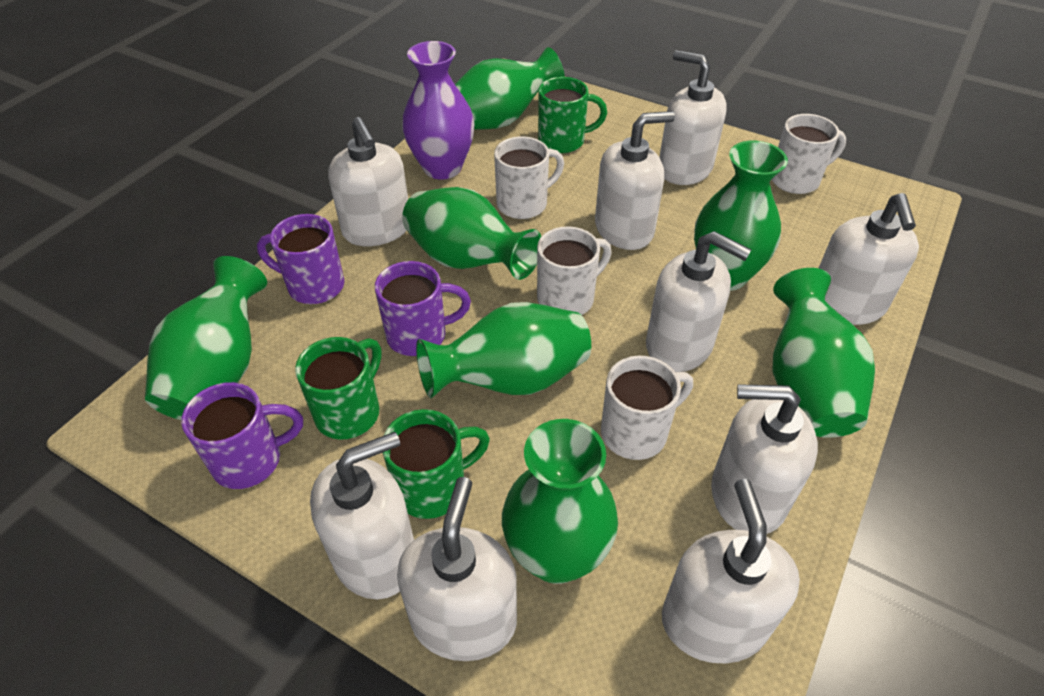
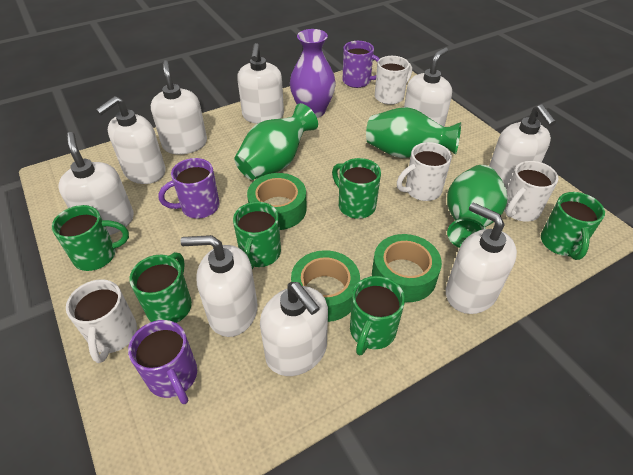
green mug: [295,337,381,440] [383,409,490,519] [538,77,607,153] = 3 -> [52,205,129,271] [129,252,192,323] [233,202,281,269] [332,158,381,219] [350,276,405,356] [541,192,605,260] = 6
green tape: none = 0 -> [247,173,307,230] [291,250,360,322] [372,234,442,302] = 3
green vase: [145,256,267,420] [402,187,541,280] [416,302,591,398] [455,47,565,129] [502,419,618,584] [694,141,788,291] [772,268,875,438] = 7 -> [234,103,318,180] [366,107,461,158] [447,165,507,248] = 3

